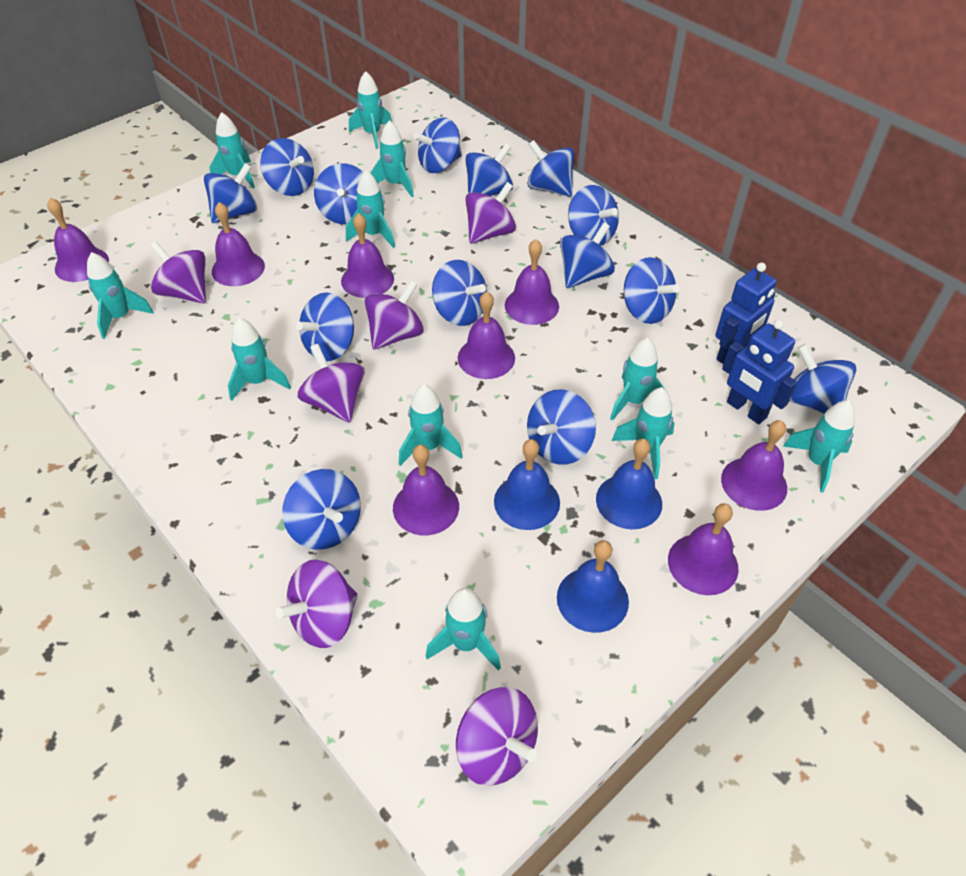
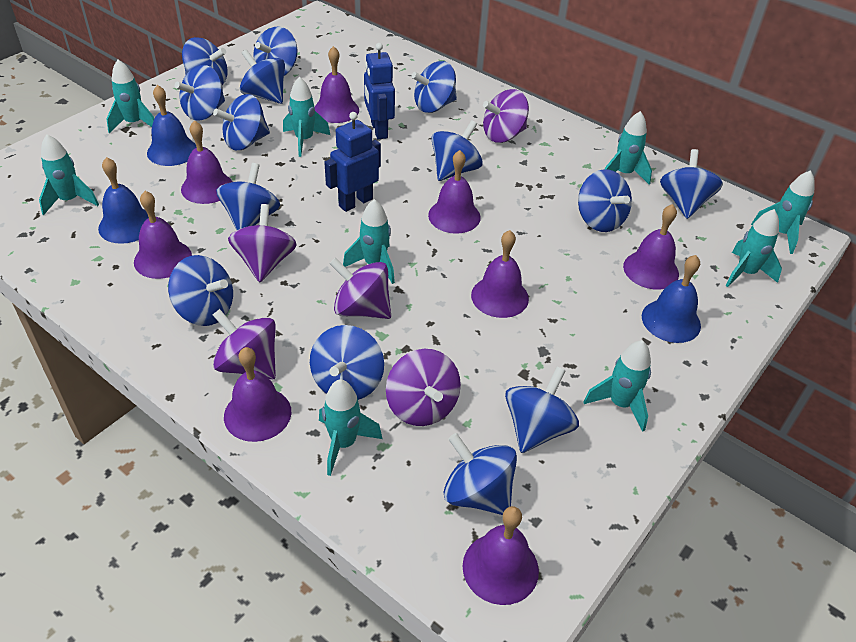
purple spinning top: [150,241,206,304] [276,560,358,648] [298,344,365,423] [364,280,424,350] [456,687,538,786] [465,182,516,244] = 6 -> [213,309,276,380] [228,204,297,282] [329,258,391,319] [386,349,461,426] [483,89,529,143] = 5
turquoise rocket: [87,252,154,339] [210,112,255,188] [228,318,291,401] [346,170,395,248] [349,71,392,149] [370,120,414,197] [399,384,463,466] [426,588,501,671] [610,338,665,421] [612,387,675,479] [783,400,855,492] = 11 -> [39,134,99,215] [106,60,154,133] [283,77,330,157] [319,379,383,476] [343,199,395,284] [584,340,651,432] [605,111,652,185] [726,209,782,287] [751,170,815,254] = 9

